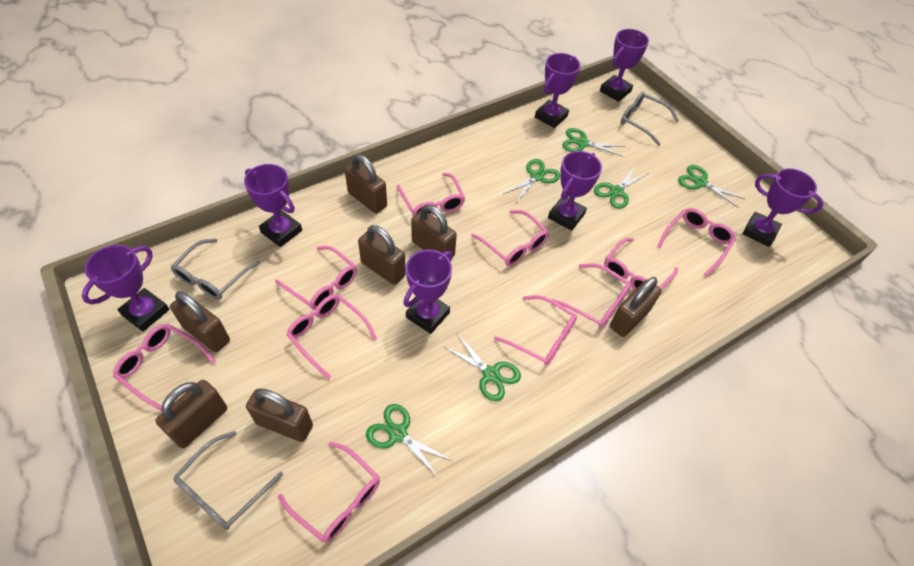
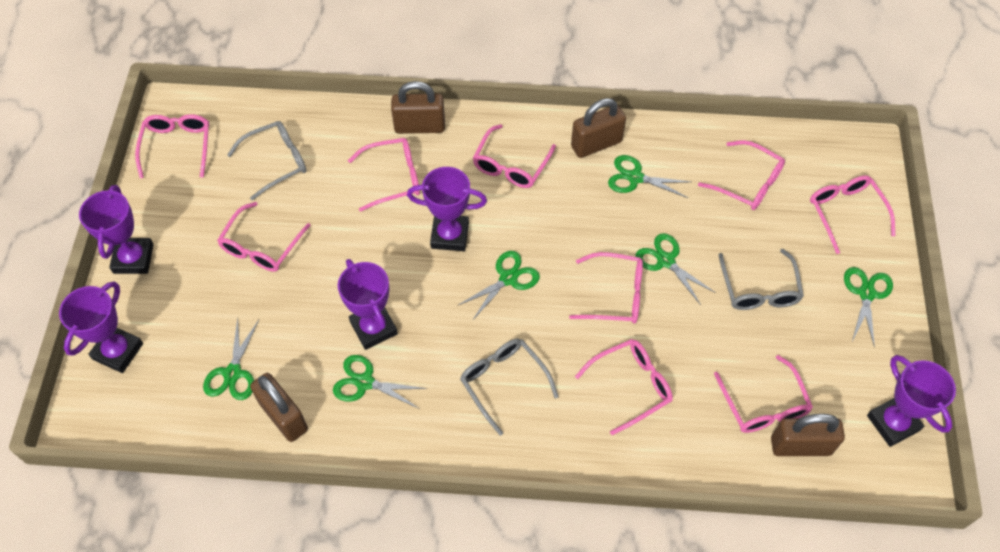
brown padlock: [156,380,227,448] [170,291,230,352] [246,389,313,442] [345,154,387,214] [358,225,406,285] [411,204,457,258] [610,277,662,337] = 7 -> [250,373,308,442] [391,81,445,134] [571,98,626,158] [771,414,845,456] = 4
pink glasses: [113,324,216,410] [275,246,357,310] [278,442,380,543] [287,294,377,379] [397,173,465,216] [471,210,549,266] [494,295,577,366] [551,263,632,328] [604,238,678,291] [657,208,736,277] = 10 -> [135,114,209,178] [217,202,311,272] [348,138,420,212] [473,124,556,188] [569,252,643,323] [575,339,673,435] [698,140,785,210] [714,355,813,433] [810,176,895,254] = 9
purple trophy: [82,245,169,332] [244,164,302,247] [403,250,452,334] [535,53,581,128] [548,151,602,231] [600,29,649,102] [742,168,823,247] = 7 -> [59,281,143,373] [79,185,154,274] [338,259,398,350] [407,167,487,251] [867,355,956,447] = 5

